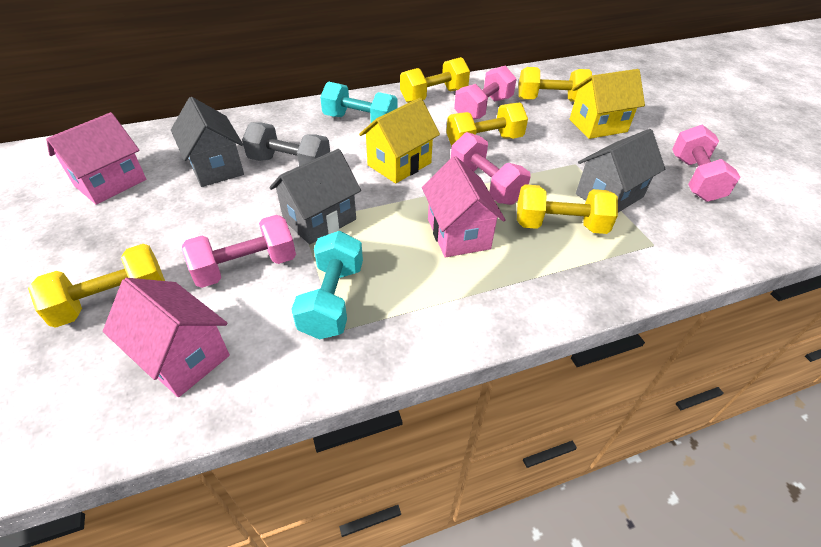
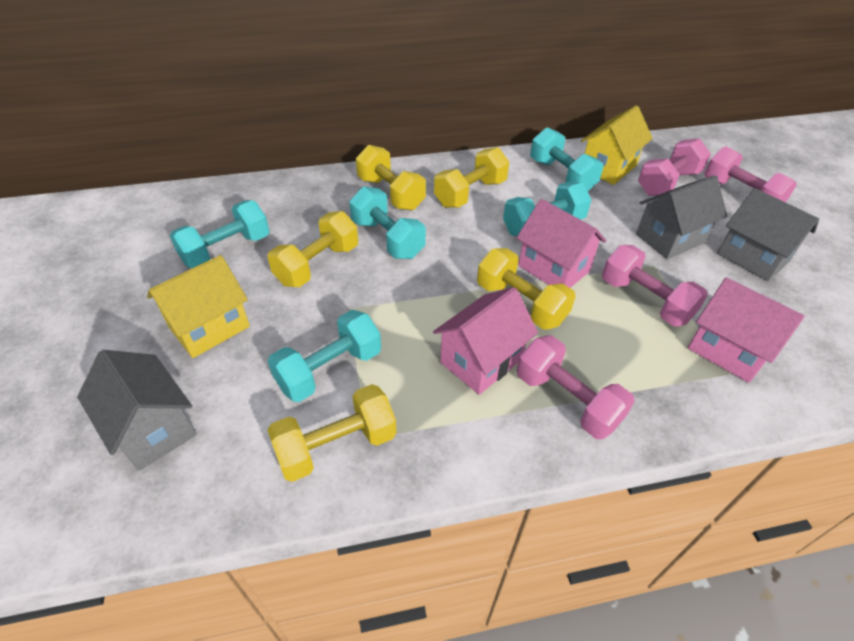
grey dumbbell: [242,122,330,166] = 1 -> none = 0
turquoise dumbbell: [291,231,363,340] [320,81,398,123] = 2 -> [170,200,270,268] [268,310,381,402] [349,186,426,259] [503,182,591,236] [530,127,603,191] = 5

